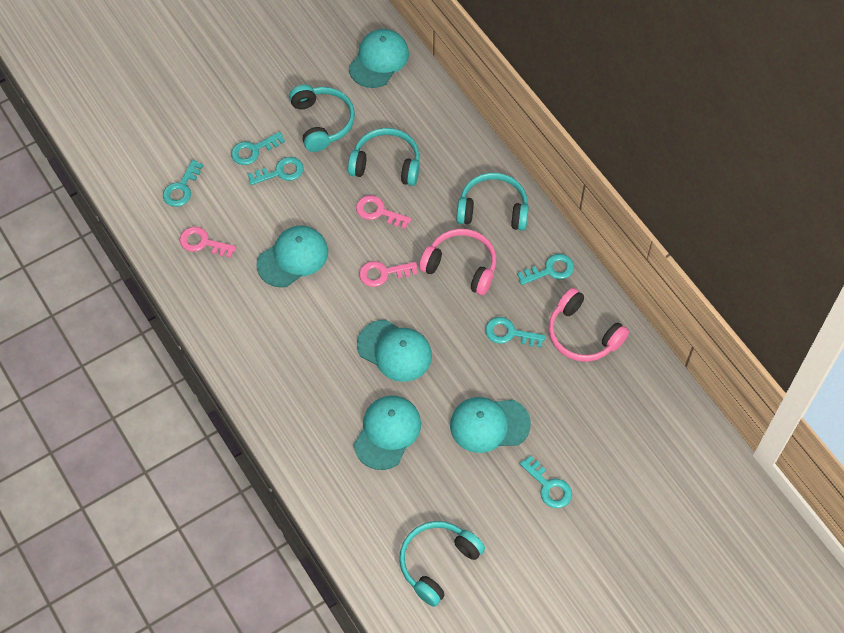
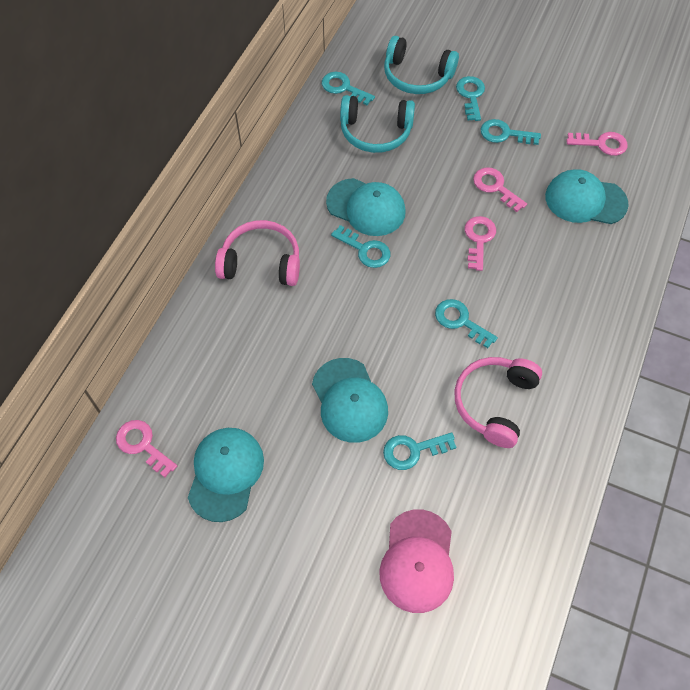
pink cap: none = 0 -> [380,509,454,613] = 1
pink key: [180,227,236,258] [356,195,411,229] [359,261,418,287] = 3 -> [116,420,177,477] [465,216,496,271] [473,167,527,212] [566,132,628,156] = 4
turquoise cap: [256,226,328,287] [349,29,409,88] [354,396,421,470] [357,320,432,382] [450,397,531,453] = 5 -> [188,428,264,522] [312,358,388,443] [326,178,406,236] [545,169,629,224] = 4
turquoise headphones: [289,85,355,152] [348,128,420,186] [399,521,485,607] [456,173,529,231] = 4 -> [340,95,415,153] [384,36,459,94] = 2

